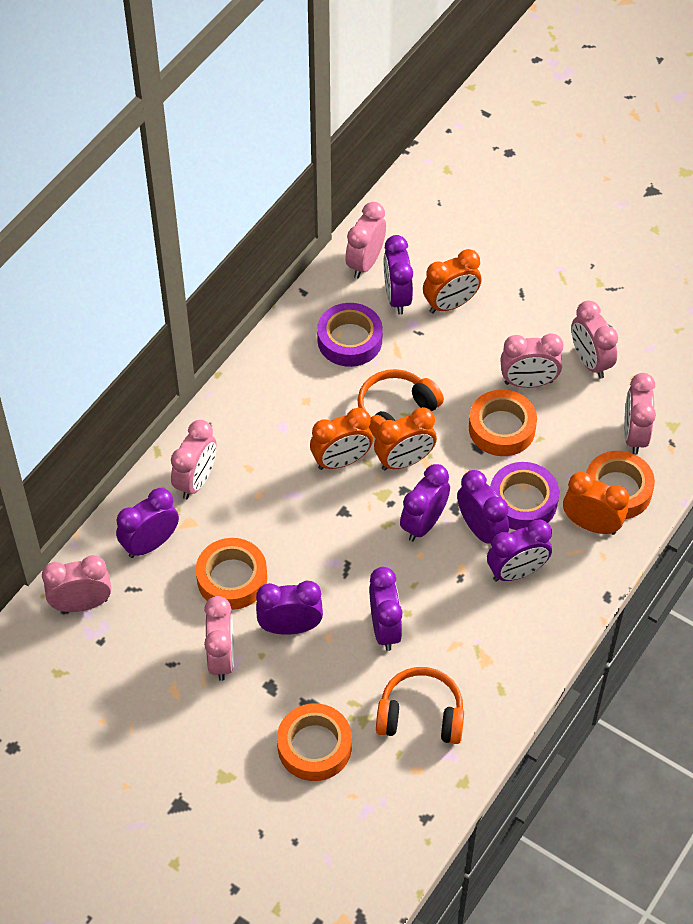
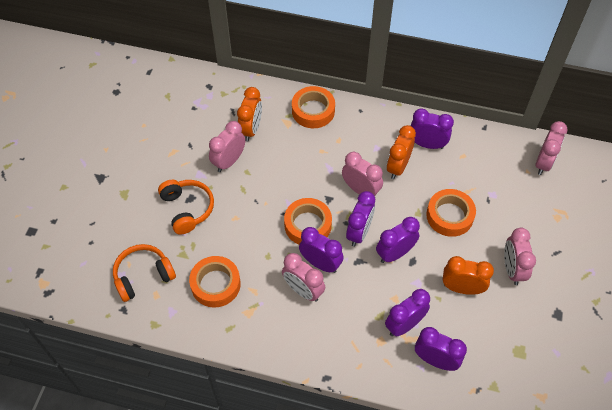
orange clock: [310,408,373,470] [374,407,437,471] [423,249,481,313] [563,472,629,535] = 4 -> [237,87,262,141] [387,125,416,179] [442,256,494,295] = 3
pink clock: [42,555,111,612] [171,420,217,499] [204,596,234,681] [345,202,386,278] [500,333,563,388] [571,300,618,379] [624,373,656,455] = 7 -> [209,121,245,172] [282,253,325,302] [342,152,383,196] [504,228,536,285] [535,121,568,175] = 5
purple clock: [116,488,179,558] [256,581,323,635] [369,567,402,651] [384,235,413,315] [400,464,450,541] [457,470,509,545] [487,519,552,582] = 7 -> [299,227,344,273] [346,191,375,246] [376,217,420,263] [385,289,430,337] [411,109,454,149] [415,327,467,371] = 6
purple tape: [317,303,383,367] [490,462,559,530] = 2 -> none = 0

